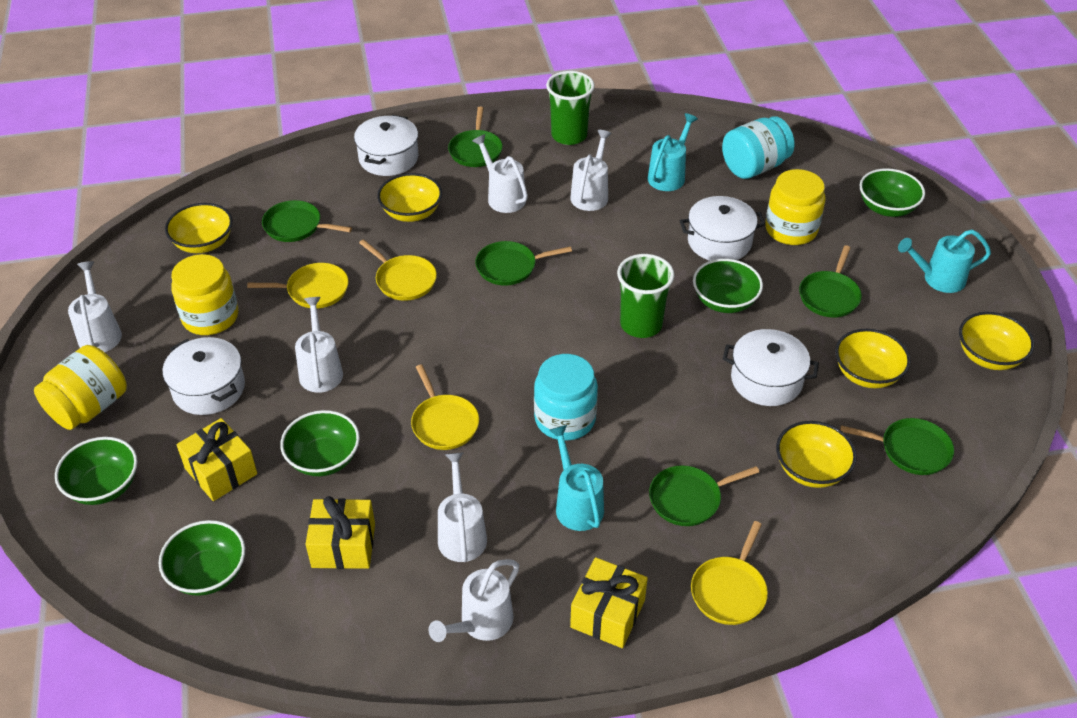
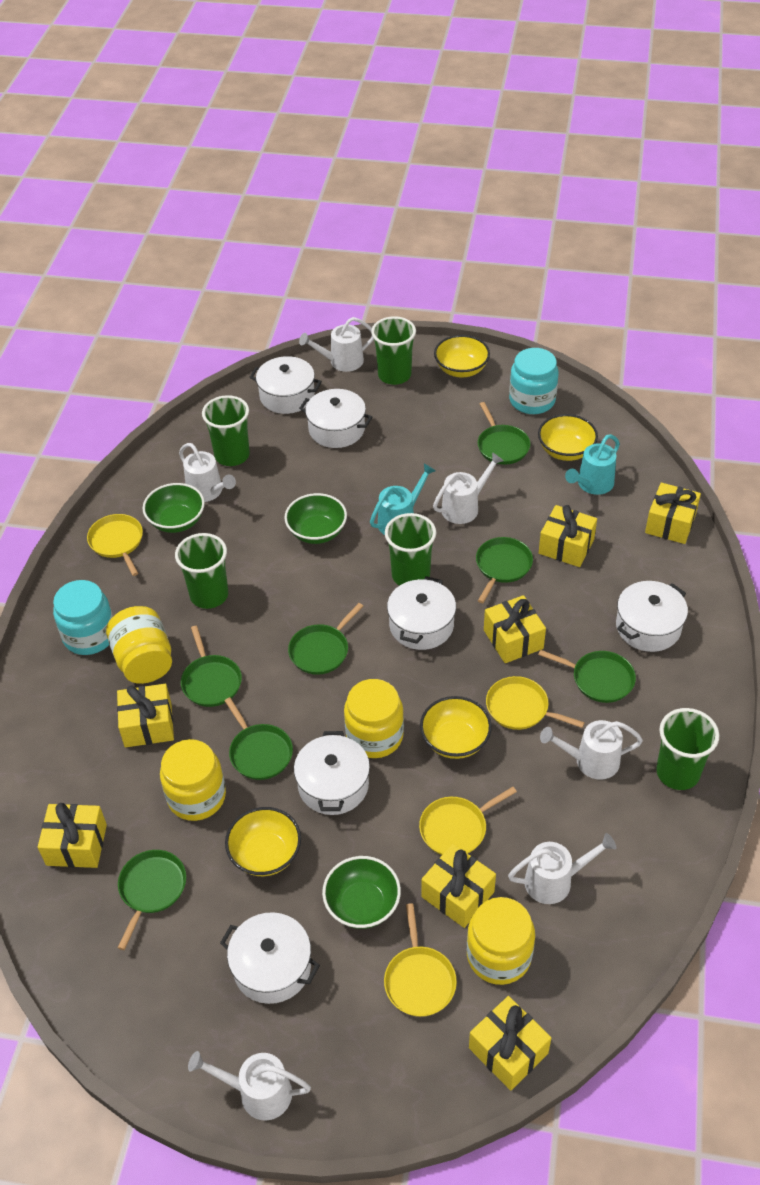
green bowl: [55,437,138,505] [159,520,245,596] [280,410,360,476] [693,259,763,313] [860,168,925,217] = 5 -> [143,483,205,533] [284,493,347,544] [322,856,401,929] = 3
green cup: [546,71,595,145] [617,254,675,338] = 2 -> [175,533,228,609] [202,395,250,466] [371,316,416,385] [385,513,436,586] [656,708,719,790] = 5
green pan: [262,200,352,242] [448,107,503,167] [475,241,572,286] [649,465,759,526] [799,245,862,317] [840,418,954,475] = 6 -> [118,850,186,950] [181,626,242,707] [224,697,293,780] [288,603,363,675] [476,537,533,603] [478,402,530,465] [538,650,636,703] = 7
turquoise watering can: [549,425,604,531] [647,113,698,191] [898,229,991,293] = 3 -> [370,463,436,535] [565,434,620,495] = 2
white pot: [162,337,245,415] [354,115,418,176] [680,196,765,261] [723,329,819,406] = 4 -> [220,912,320,1004] [250,356,322,414] [294,731,370,815] [299,389,372,448] [387,576,456,650] [616,581,688,652] = 6
yellow bowl: [165,203,233,253] [377,173,442,222] [776,421,857,488] [835,329,911,388] [959,312,1034,370] = 5 -> [225,807,301,876] [420,696,492,759] [434,335,490,377] [538,414,598,461] = 4
yellow gift: [176,418,257,501] [306,496,375,569] [570,557,648,648] = 3 -> [38,803,107,868] [117,684,174,747] [422,844,496,928] [469,996,551,1091] [484,595,546,663] [539,505,597,567] [645,483,701,544] = 7
yellow jar: [34,345,127,430] [171,254,238,335] [765,169,826,245] = 3 -> [106,606,172,684] [160,739,226,821] [344,679,404,758] [467,897,535,985] = 4

